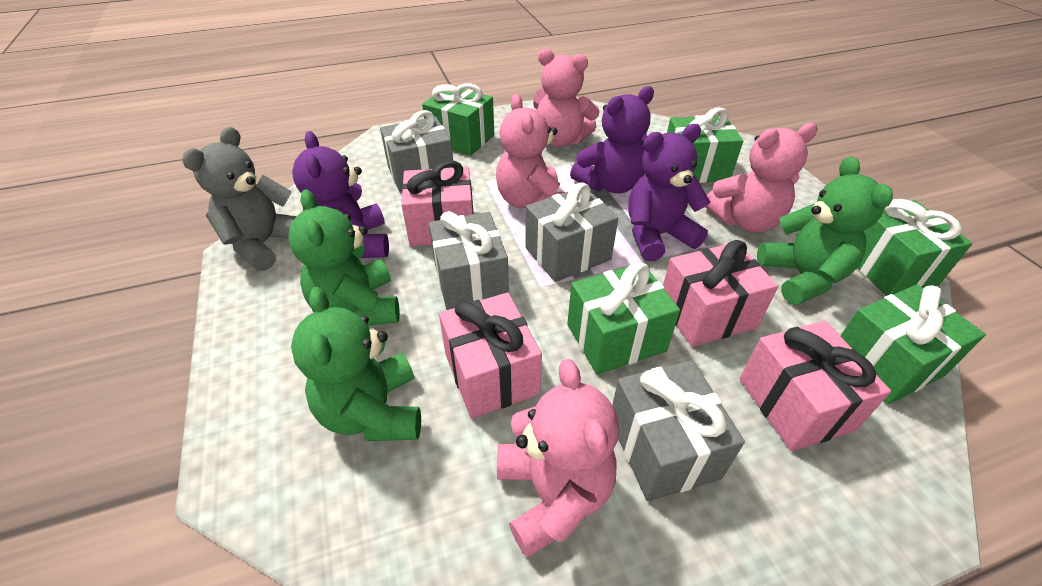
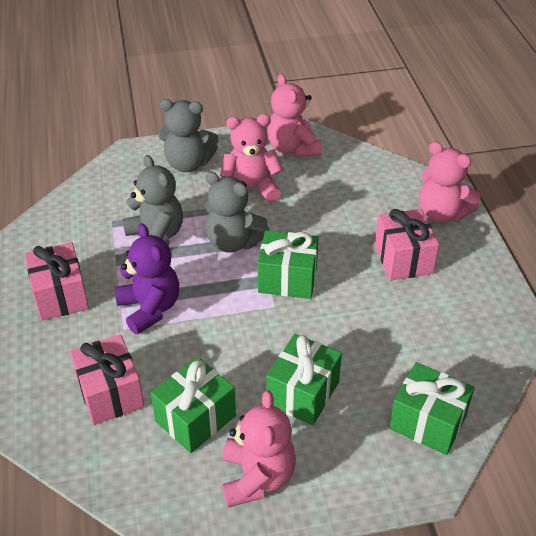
green gift: [422,83,494,156] [567,262,680,374] [667,108,743,183] [840,285,986,405] [857,199,972,296] = 5 -> [151,357,236,453] [258,231,319,299] [266,334,342,425] [389,362,475,455] = 4
green teddy bear: [288,189,400,326] [291,287,421,441] [757,157,893,305] = 3 -> none = 0
grey gift: [380,110,453,193] [429,211,509,310] [525,182,618,282] [612,360,745,501] = 4 -> none = 0
grey teddy bear: [182,127,297,271] = 1 -> [122,155,183,245] [158,99,219,172] [205,171,270,253] = 3
pink gift: [401,161,474,246] [439,293,542,418] [663,240,778,347] [739,321,891,451] = 4 -> [25,243,89,321] [70,335,144,425] [375,209,439,281] = 3
purple teddy bear: [292,131,389,258] [570,86,654,193] [628,124,710,261] = 3 -> [115,223,179,335] = 1

